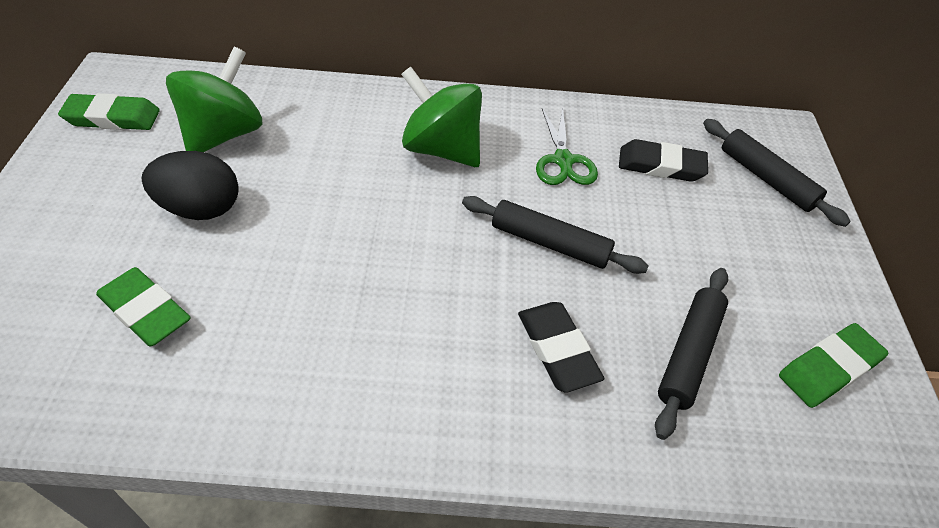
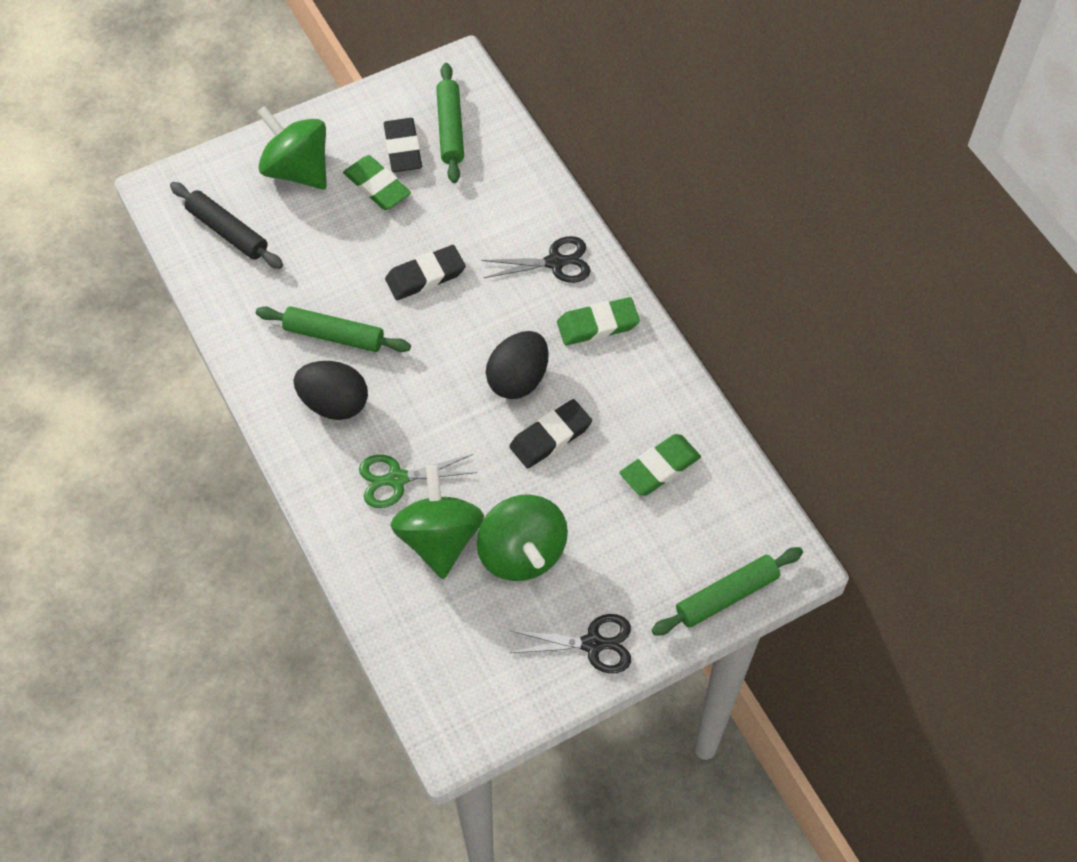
black egg: [142,151,239,220] = 1 -> [294,361,368,420] [486,331,549,399] = 2
black eraser: [518,302,604,393] [619,139,708,182] = 2 -> [384,118,422,172] [385,245,466,300] [509,399,592,468] = 3
black rolling pin: [462,196,648,274] [655,268,728,440] [703,119,851,227] = 3 -> [170,182,283,269] = 1
black scissors: none = 0 -> [481,236,591,283] [510,614,631,674] = 2
green rolling pin: none = 0 -> [256,306,411,352] [436,63,464,183] [652,547,803,636] = 3
green spinning top: [166,47,262,152] [401,67,482,167] = 2 -> [257,105,327,190] [390,465,484,579] [477,494,568,581] = 3

